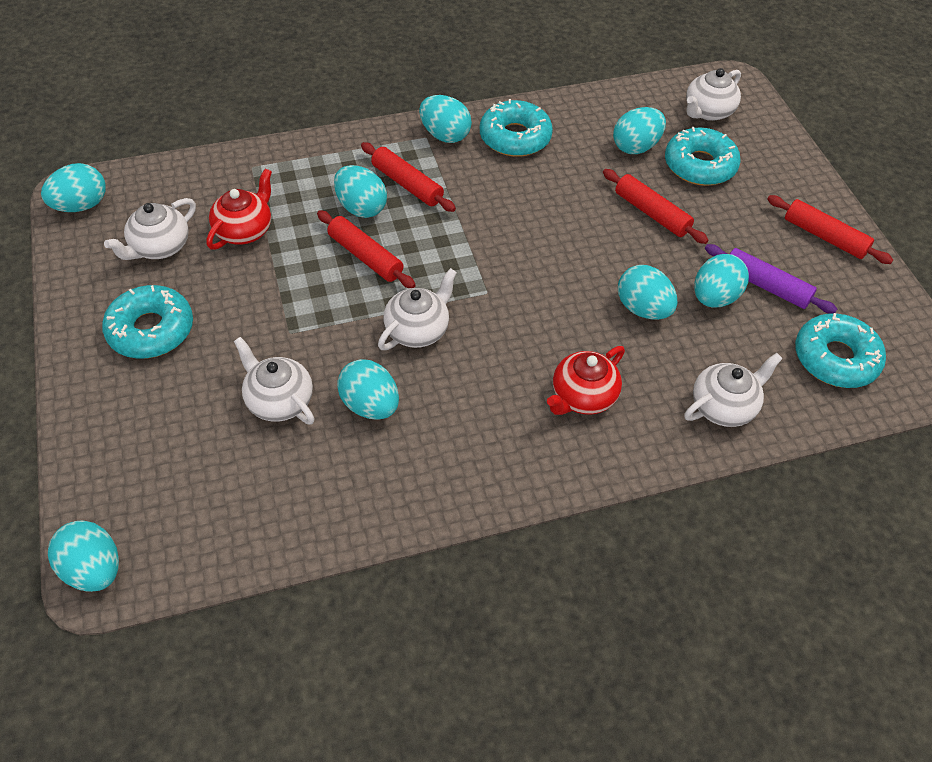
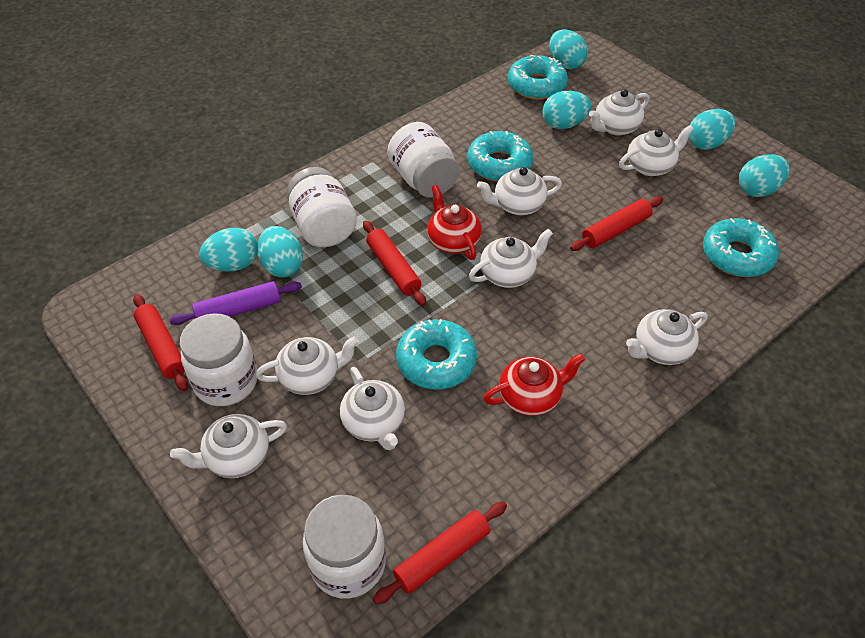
turquoise egg: [41,163,106,212] [48,520,119,592] [334,165,387,218] [337,359,399,420] [419,95,472,143] [613,107,666,154] [618,265,678,320] [694,254,749,307] = 8 -> [199,228,258,272] [257,226,303,277] [542,91,591,129] [549,29,588,69] [689,109,735,150] [739,154,790,197] = 6
white jar: none = 0 -> [180,313,257,406] [287,167,357,247] [303,495,386,599] [387,122,459,198] = 4
white teapot: [104,198,196,260] [234,337,314,425] [378,268,457,350] [684,353,783,427] [686,68,741,121] = 5 -> [170,414,287,478] [256,336,359,395] [340,367,405,450] [469,229,553,288] [477,167,562,215] [589,89,650,135] [619,125,694,176] [626,309,707,365] = 8

